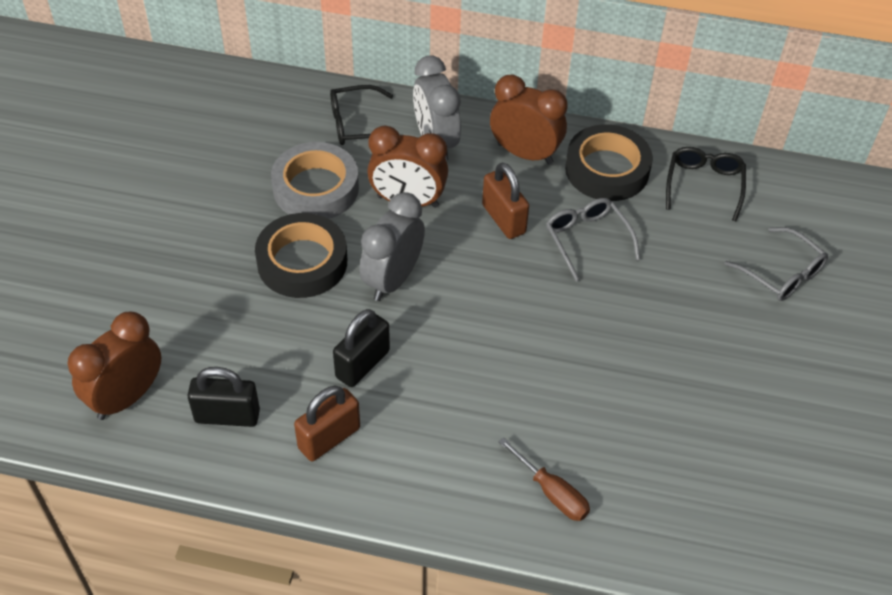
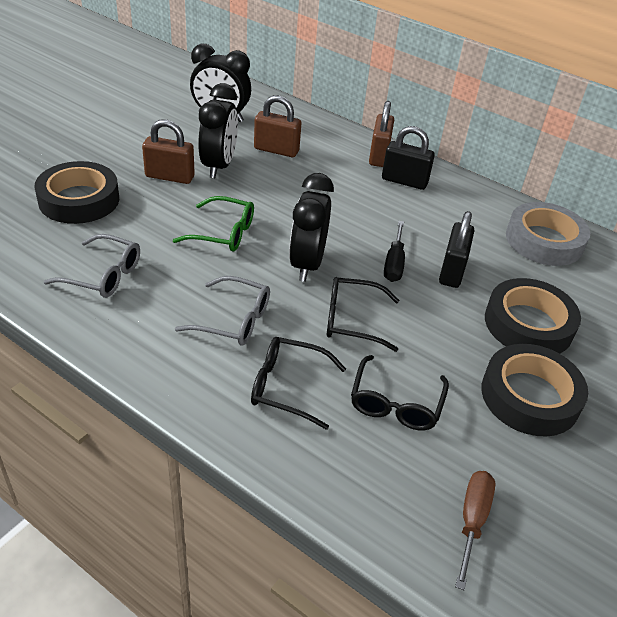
black clock: none = 0 -> [190,44,251,122] [198,83,238,178] [289,173,334,282] = 3
black glasses: [330,85,393,145] [666,147,746,221] = 2 -> [251,337,346,430] [327,277,399,352] [351,355,449,430] = 3
black screwdriver: none = 0 -> [384,221,405,282] = 1
black tape: [255,213,347,298] [565,124,653,201] = 2 -> [34,161,119,224] [481,344,588,437] [485,278,581,354] = 3
brown clock: [68,312,161,420] [367,126,448,208] [490,75,568,164] = 3 -> none = 0
brown padlock: [294,386,360,461] [482,162,529,239] = 2 -> [142,119,195,184] [254,95,301,157] [369,101,394,167] = 3
green glasses: none = 0 -> [173,196,254,251] = 1
grey clock: [359,192,425,301] [413,55,461,161] = 2 -> none = 0

